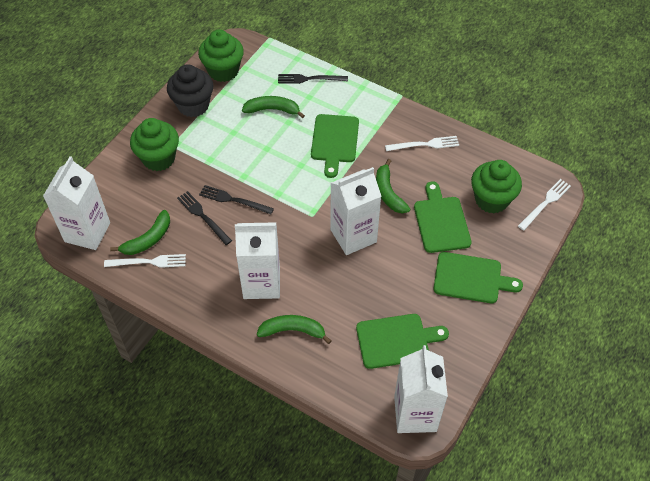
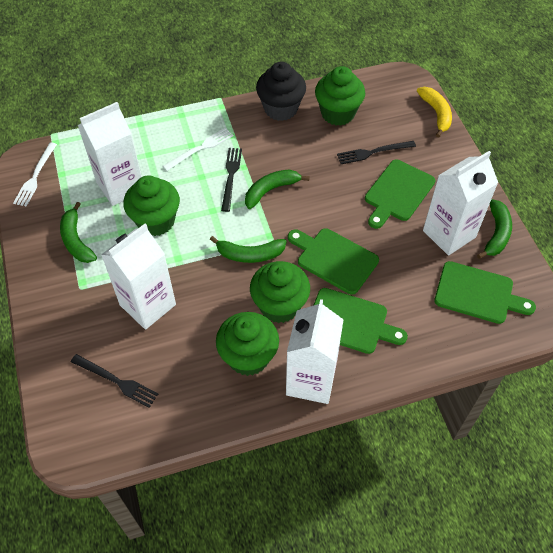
green cupcake: [130,118,179,171] [198,30,244,82] [471,160,522,213] = 3 -> [123,176,180,236] [216,312,279,376] [250,261,310,323] [315,66,365,126] = 4
white fork: [104,254,186,268] [385,136,459,151] [518,179,571,230] = 3 -> [13,142,57,207] [163,127,233,171] = 2
yellow banana: none = 0 -> [417,87,452,138] = 1

